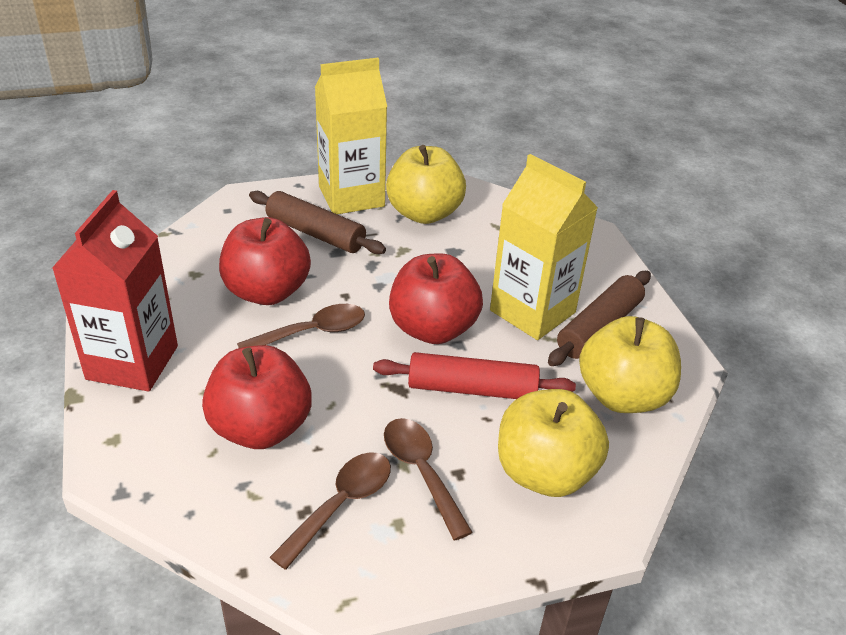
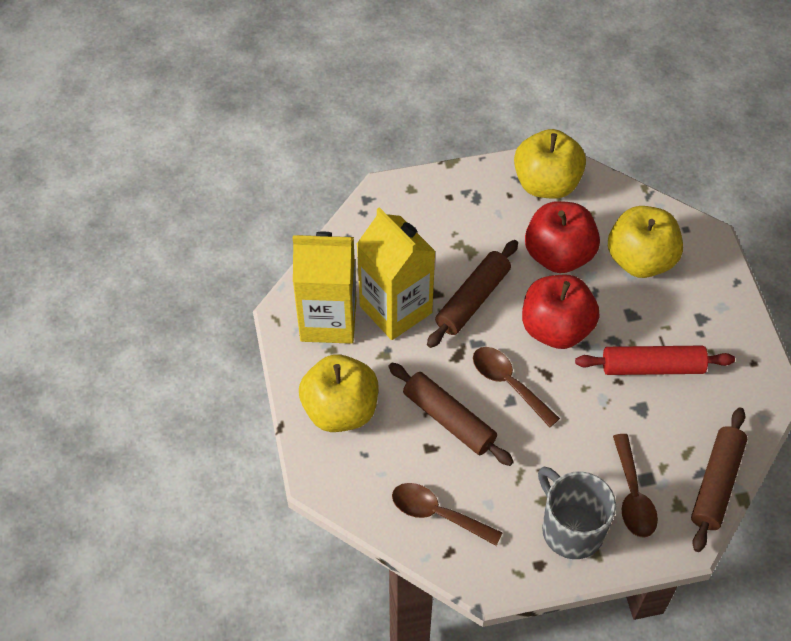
brown rolling pin: [249,191,386,254] [548,271,651,366] = 2 -> [388,363,514,466] [427,240,518,348] [691,407,747,552] = 3
grey mug: none = 0 -> [538,467,616,559] = 1
red apple: [202,345,312,449] [219,217,311,305] [389,253,483,344] = 3 -> [522,274,599,349] [525,201,600,273] = 2
red carton: [52,190,178,392] = 1 -> none = 0

